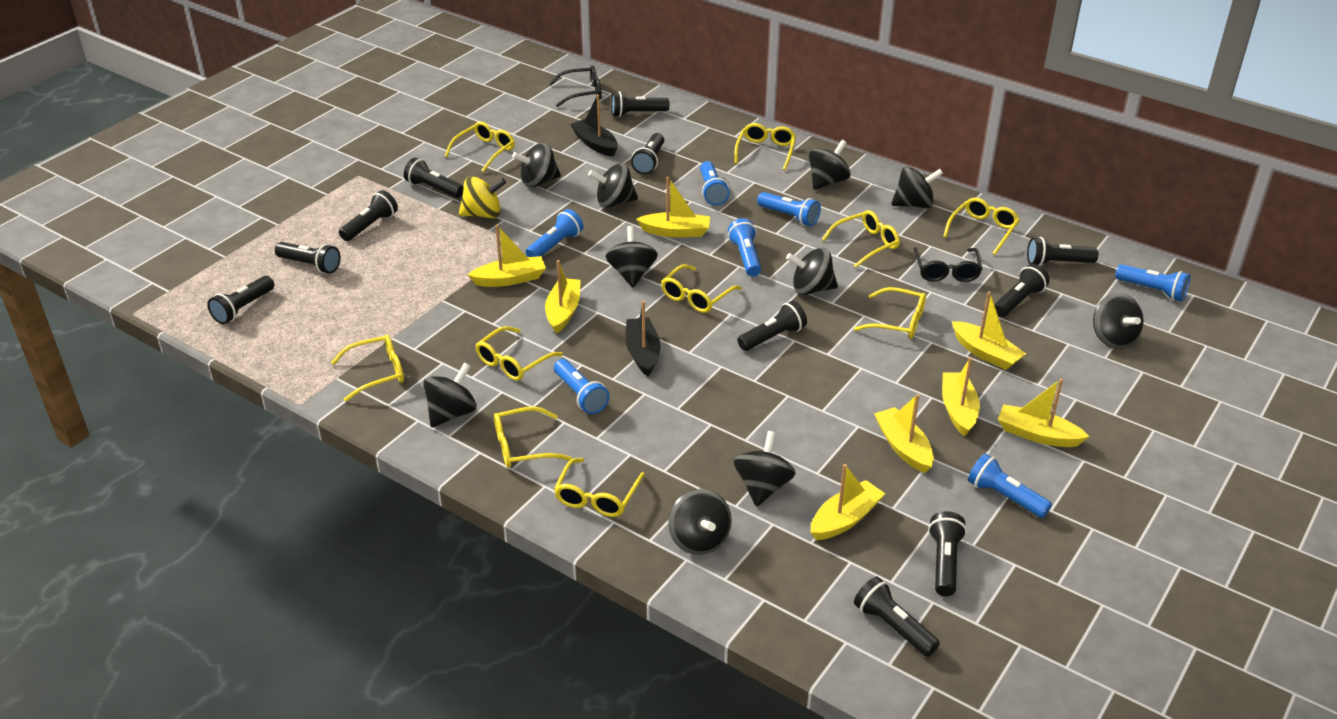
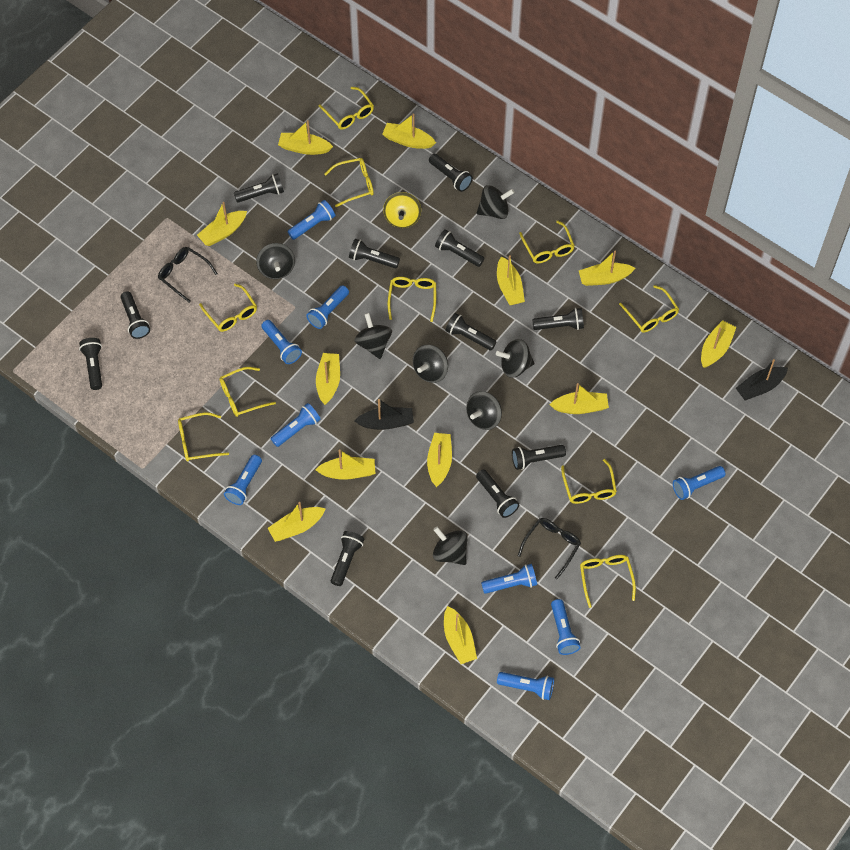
black spinning top: [423,363,477,427] [512,143,561,188] [588,163,638,208] [605,226,658,287] [668,489,732,555] [734,431,796,507] [786,248,838,295] [809,140,851,190] [891,167,943,209] [1093,293,1144,349] = 10 -> [256,243,295,279] [354,313,392,359] [413,345,448,383] [433,527,468,565] [466,391,502,430] [477,185,515,219] [496,339,535,378] = 7
blue flashlight: [526,209,583,257] [554,359,610,414] [700,161,730,205] [728,218,761,277] [757,192,821,226] [968,453,1052,518] [1115,264,1190,301] = 7 -> [224,455,262,505] [261,320,302,364] [271,403,321,447] [287,200,335,240] [306,285,349,329] [481,564,537,594] [497,672,554,700] [551,599,581,655] [673,466,726,500] = 9
yellow boat: [468,225,546,287] [545,260,581,334] [636,177,710,237] [811,464,885,540] [874,394,934,473] [942,357,980,436] [952,291,1026,370] [998,378,1090,447] = 8 -> [197,202,247,246] [268,502,326,542] [278,120,333,155] [315,449,375,480] [316,353,340,405] [382,113,436,149] [427,433,452,487] [444,606,477,664] [497,255,525,305] [549,383,609,414] [579,251,635,286] [701,320,736,368] = 12

